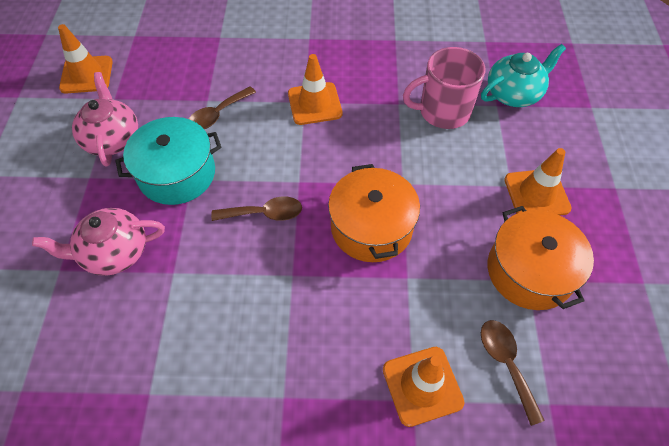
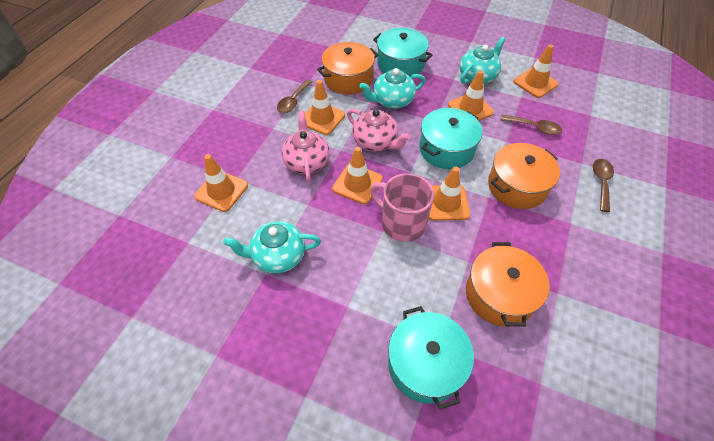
orange pot: [328,164,420,262] [488,206,594,310] = 2 -> [317,42,378,95] [466,242,550,327] [488,143,560,209] = 3
orange traffic cone: [58,24,113,93] [288,54,342,125] [383,347,465,427] [504,148,572,216] = 4 -> [194,154,248,212] [305,80,345,135] [332,147,383,204] [429,166,470,221] [448,70,494,121] [513,44,559,98] = 6
turquoise pot: [115,117,221,205] = 1 -> [373,28,433,77] [388,306,474,410] [419,108,483,169] = 3
turquoise teapot: [481,44,566,107] = 1 -> [223,221,321,273] [359,68,426,109] [459,37,506,84] = 3

